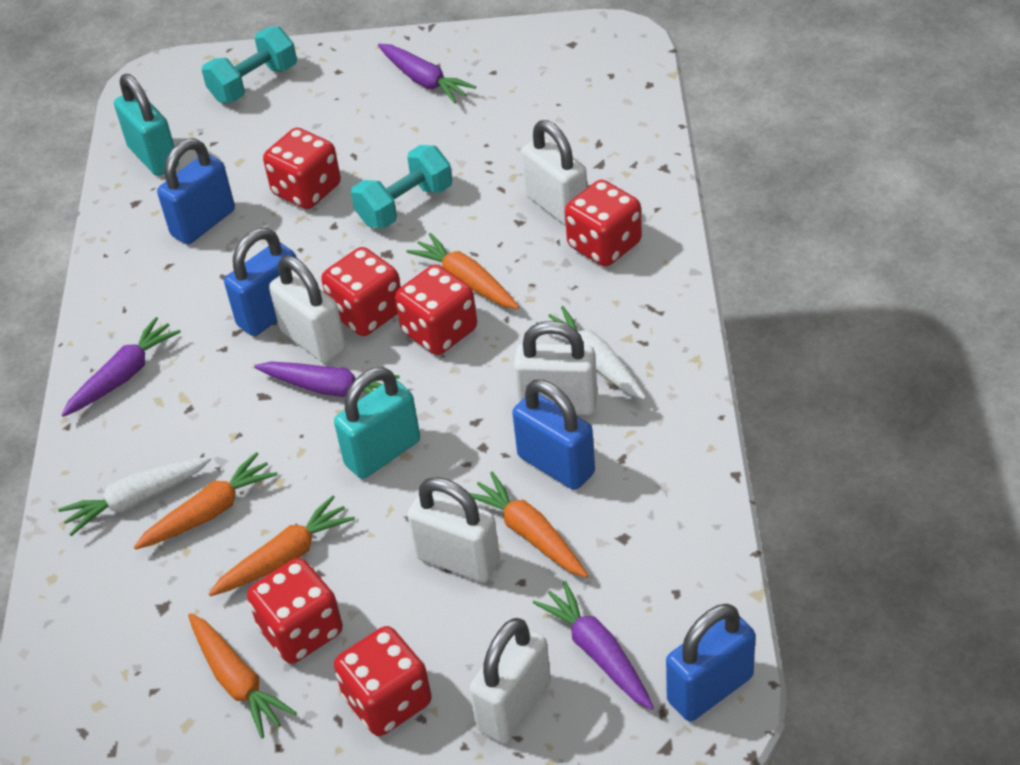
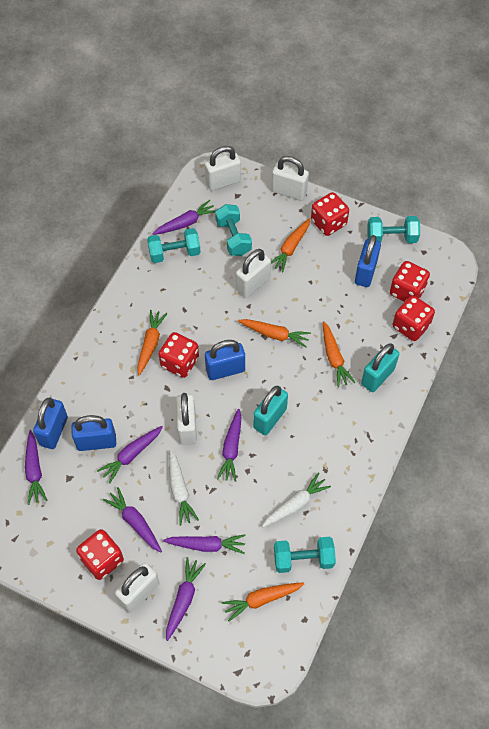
purple carrot: [61,317,181,417] [254,362,400,397] [378,44,476,104] [533,581,654,710] = 4 -> [25,430,48,505] [97,426,163,484] [103,487,162,553] [153,200,215,235] [163,534,246,554] [166,557,206,641] [217,409,241,482] = 7
red dice: [247,558,343,664] [263,128,341,209] [321,247,401,336] [334,626,432,736] [395,265,477,355] [565,180,642,267] = 6 -> [76,529,124,580] [158,332,199,378] [311,192,349,236] [390,261,430,302] [393,295,435,341] = 5
turquoise dumbbell: [202,26,297,103] [351,145,452,229] = 2 -> [147,228,201,263] [215,204,252,256] [274,537,336,573] [367,216,420,243] = 4

